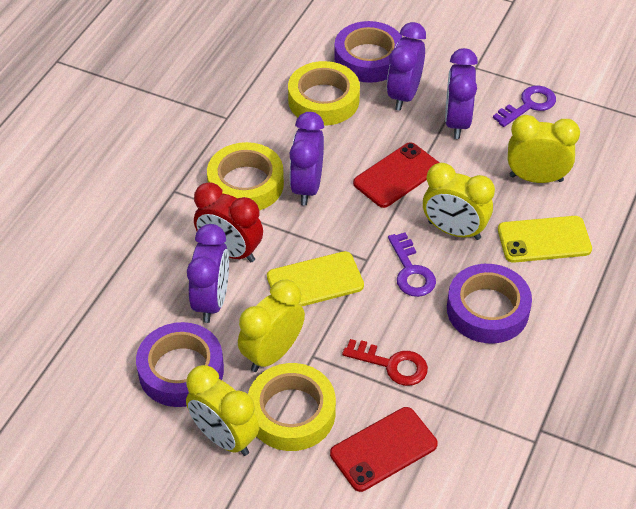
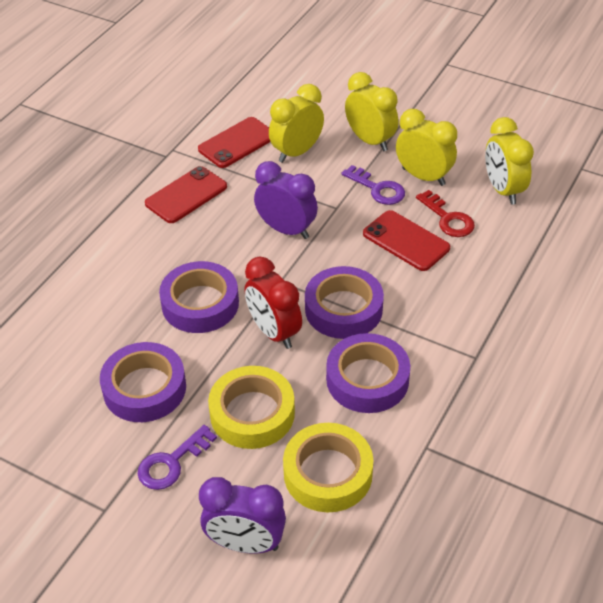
purple clock: [187,224,229,323] [290,112,324,205] [387,22,426,111] [445,48,478,139] = 4 -> [199,477,286,554] [254,161,318,239] = 2
purple tape: [136,322,224,407] [334,21,403,83] [447,264,532,343] = 3 -> [100,342,186,422] [159,261,239,333] [305,266,384,339] [326,333,410,413] = 4
red phone: [330,407,438,492] [353,142,439,208] = 2 -> [145,166,227,223] [198,117,270,168] [363,210,450,271] = 3
yellow phone: [267,251,364,306] [498,216,592,263] = 2 -> none = 0
yellow tape: [207,142,284,210] [248,363,336,451] [288,61,360,125] = 3 -> [208,366,295,449] [283,423,373,512] = 2

